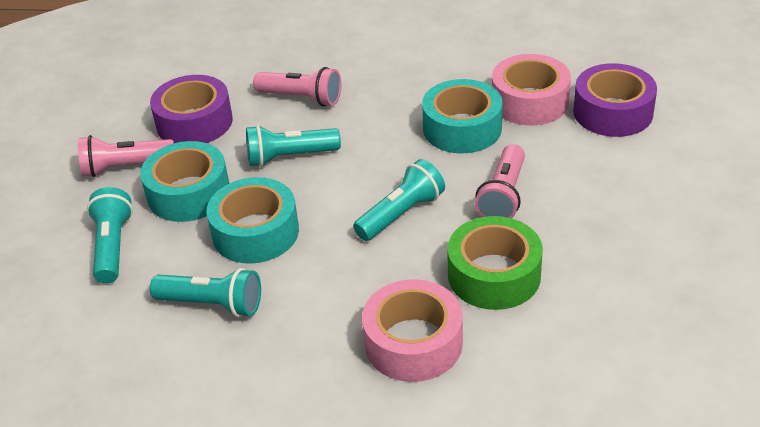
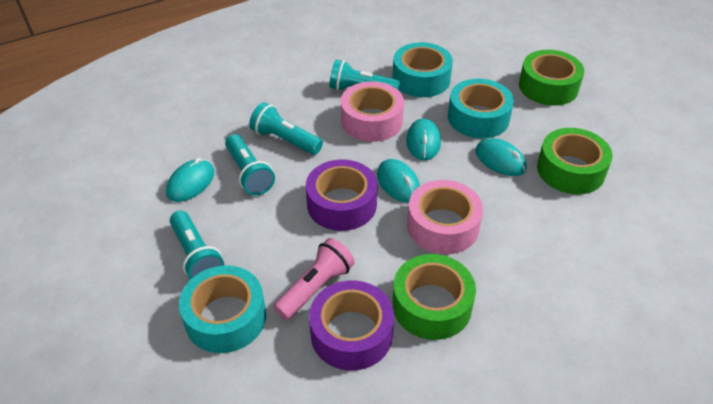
green tape: [447,216,543,310] = 1 -> [392,254,476,340] [519,50,584,106] [537,128,613,194] = 3
pink flashlight: [78,135,174,177] [253,67,341,106] [475,144,525,218] = 3 -> [273,238,355,320] = 1
turquoise mouse: none = 0 -> [166,158,214,202] [377,159,420,203] [406,119,441,160] [475,138,526,176] = 4

